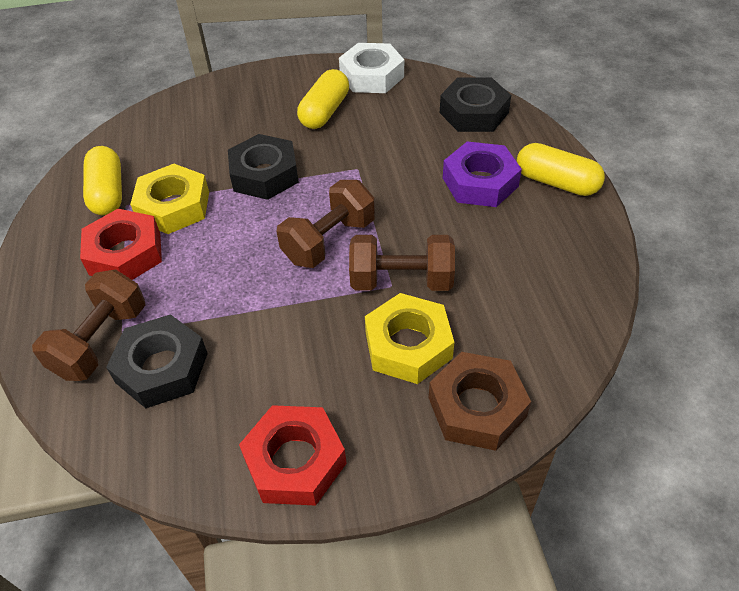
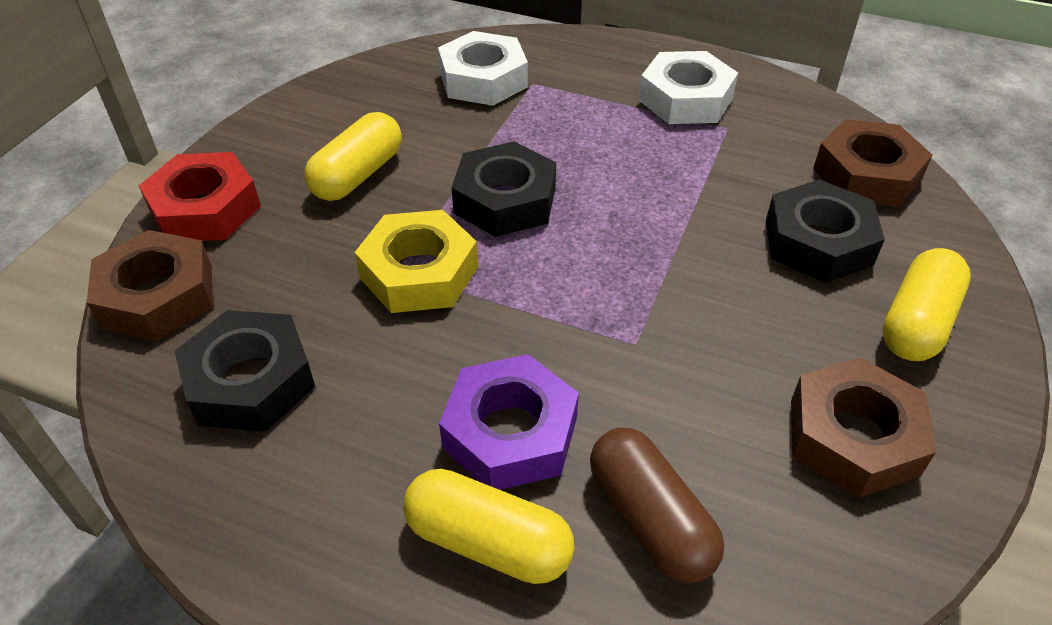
brown capsule: none = 0 -> [590,428,724,583] = 1
brown dumbbell: [32,269,146,381] [276,180,375,268] [349,235,455,291] = 3 -> none = 0
brown nut: [429,352,531,451] = 1 -> [87,230,213,341] [791,357,936,498] [813,119,932,207] = 3
red nut: [80,209,162,280] [239,405,347,506] = 2 -> [139,152,261,241] = 1
white nut: [339,43,404,93] = 1 -> [438,31,528,106] [639,51,738,124] = 2
yellow nut: [130,164,209,234] [365,293,454,384] = 2 -> [355,210,478,313] = 1

